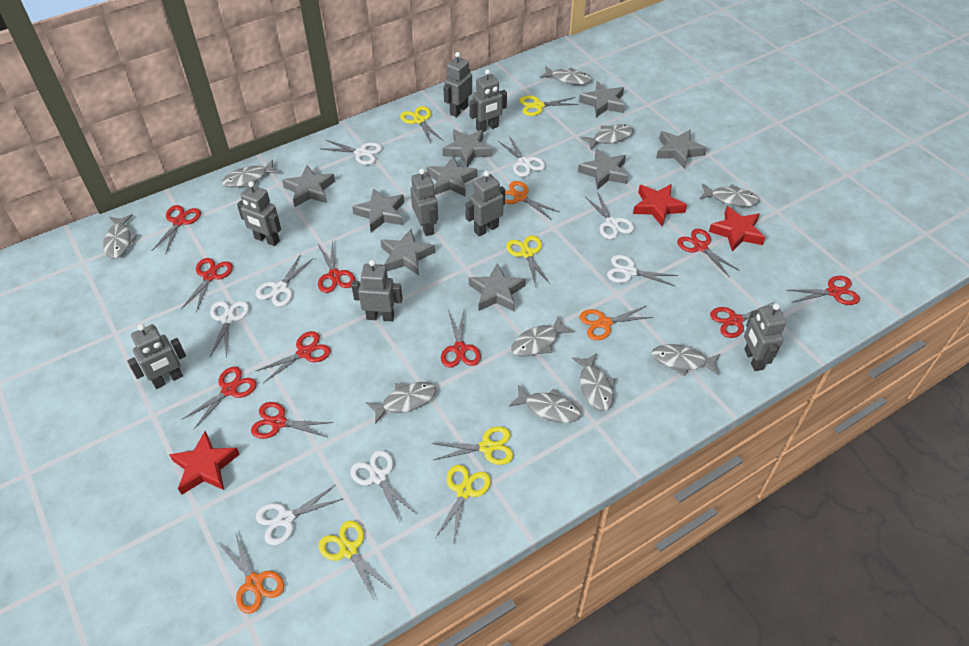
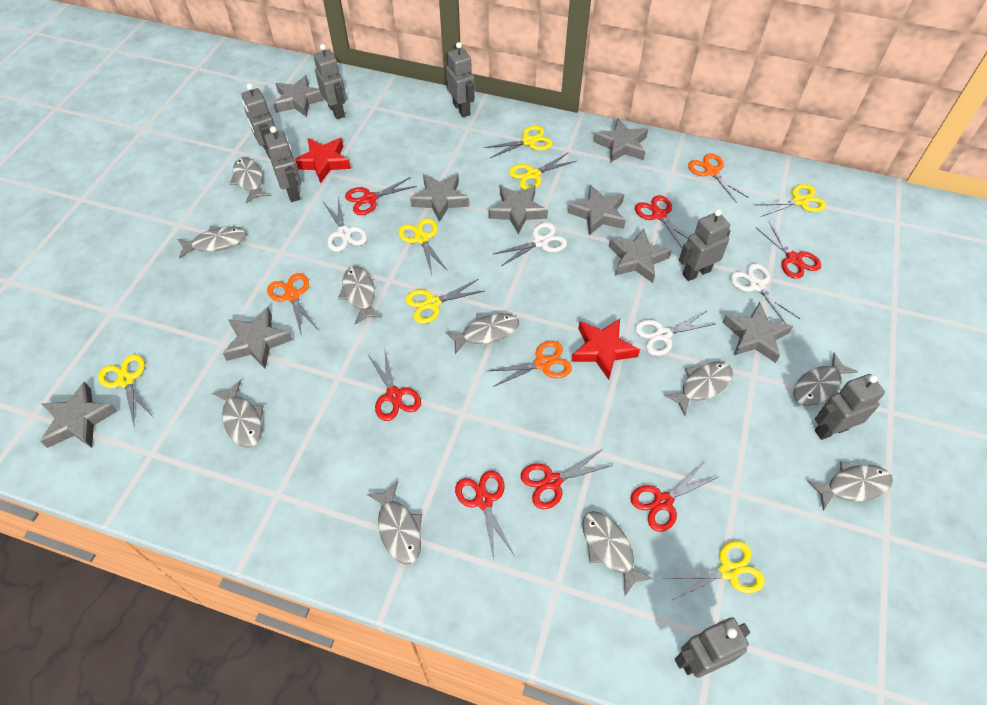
grey robot: [127,324,186,389] [237,181,281,246] [351,260,403,321] [410,169,438,236] [443,52,472,117] [465,171,505,236] [469,69,507,132] [744,303,786,371] = 8 -> [241,83,277,159] [265,126,301,202] [314,44,347,119] [446,42,475,117] [675,617,750,678] [679,209,731,281] [815,374,885,440] = 7
red scissors: [152,205,201,253] [181,258,233,312] [183,367,257,429] [251,402,333,439] [256,331,331,383] [318,240,355,293] [441,310,481,368] [677,229,740,277] [710,302,774,338] [787,276,860,305] = 10 -> [345,177,417,215] [368,350,421,421] [455,470,515,559] [521,449,613,509] [630,462,718,532] [635,195,689,248] [755,221,821,279] = 7
red star: [169,431,240,495] [633,184,687,226] [709,206,765,251] = 3 -> [295,138,351,183] [571,319,640,380] = 2
white scissors: [210,301,249,358] [256,254,313,307] [256,485,343,545] [323,140,382,165] [350,450,416,523] [498,136,545,177] [585,192,634,239] [607,255,678,287] = 8 -> [323,198,367,252] [494,222,567,266] [635,311,715,356] [730,263,800,324] = 4
yellow scissors: [319,520,390,599] [400,106,442,143] [432,426,513,465] [435,465,491,541] [506,235,550,287] [519,96,578,116] = 6 -> [98,354,154,425] [399,218,448,275] [405,279,485,324] [484,126,552,158] [509,153,576,190] [663,541,765,601] [754,184,826,217] = 7

